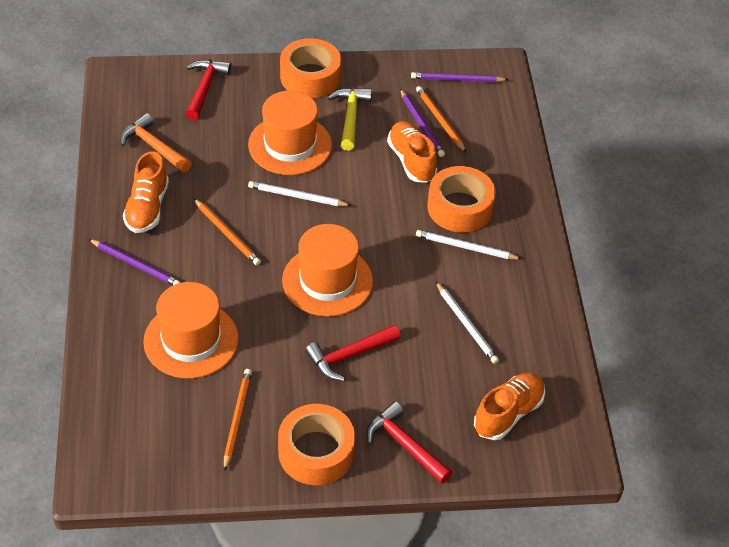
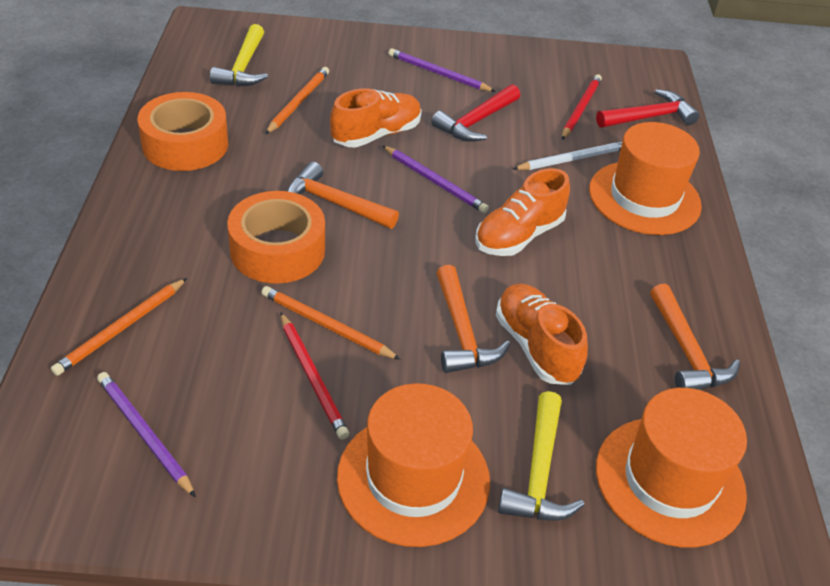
orange hammer: [120,113,192,172] = 1 -> [287,162,399,229] [436,265,510,373] [650,284,740,390] = 3
orange tape: [278,404,355,485] [280,38,341,98] [427,166,496,233] = 3 -> [138,92,228,171] [227,191,325,284] = 2
red hammer: [186,60,231,120] [305,325,400,381] [366,401,452,484] = 3 -> [431,84,520,142] [596,89,700,128] = 2
red pencil: none = 0 -> [280,312,349,440] [562,74,602,140] = 2
white pencil: [248,181,352,206] [416,230,522,259] [436,282,499,364] = 3 -> [513,141,622,170] = 1
yellow hammer: [328,88,372,151] = 1 -> [210,24,268,86] [498,391,584,521] = 2

